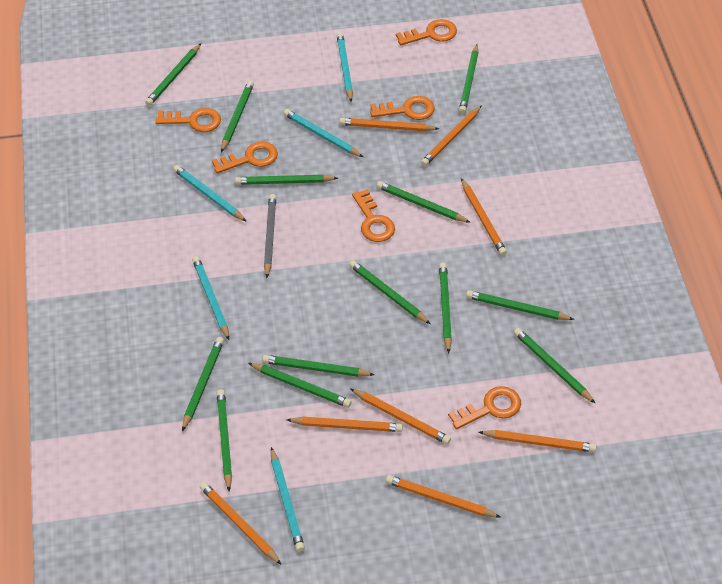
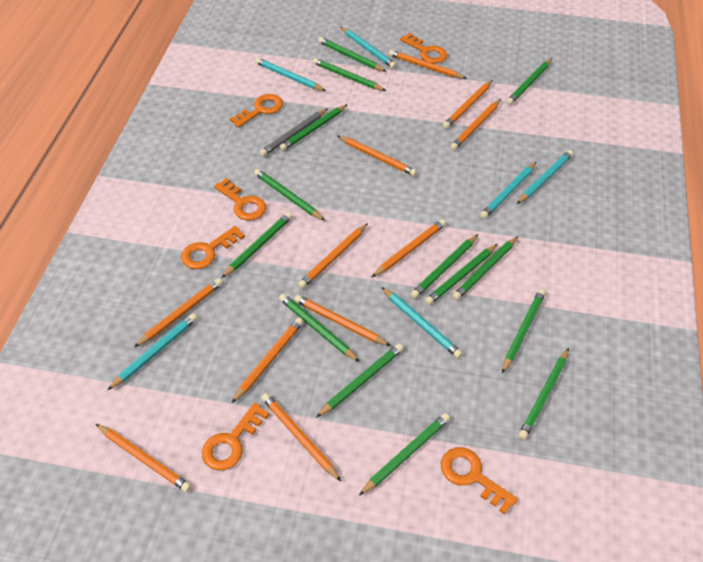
green pencil: [145,43,201,106] [182,337,224,431] [217,389,232,491] [221,80,254,152] [235,175,338,185] [248,363,352,408] [262,355,375,377] [349,260,430,324] [377,181,471,223] [439,263,452,353] [459,44,478,114] [466,290,574,320] [514,328,595,403] = 13 -> [221,212,292,278] [254,169,325,221] [279,104,348,151] [279,294,360,362] [313,58,386,91] [316,344,403,418] [318,37,387,72] [359,413,450,496] [411,234,478,299] [425,244,498,305] [452,236,518,300] [502,289,546,374] [506,58,552,105] [518,348,569,440] = 14
orange pencil: [200,482,282,565] [287,417,403,432] [339,118,439,131] [350,388,451,445] [386,475,500,518] [421,105,482,166] [461,178,507,256] [479,430,596,452] = 8 -> [96,424,192,492] [134,278,223,347] [232,318,304,403] [261,393,342,482] [294,295,391,346] [298,223,368,289] [338,136,417,176] [372,219,446,277] [389,50,467,79] [443,80,493,129] [450,99,501,150] = 11
turquoise pencil: [173,165,247,222] [192,256,229,340] [271,447,305,552] [283,109,363,157] [337,32,353,102] = 5 -> [107,313,197,390] [255,58,326,91] [341,27,396,69] [381,287,463,358] [480,162,536,219] [517,150,573,204] = 6

